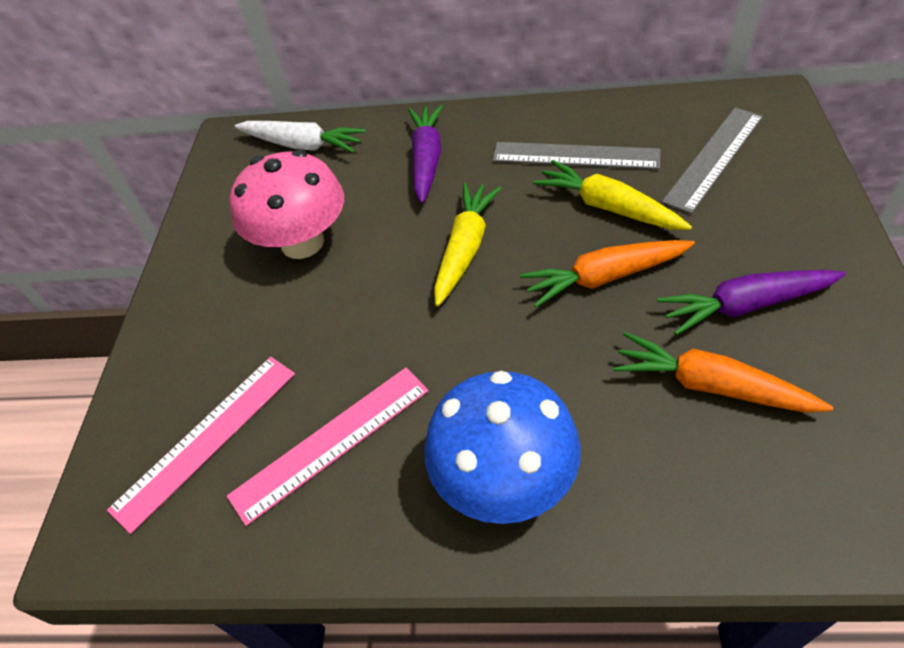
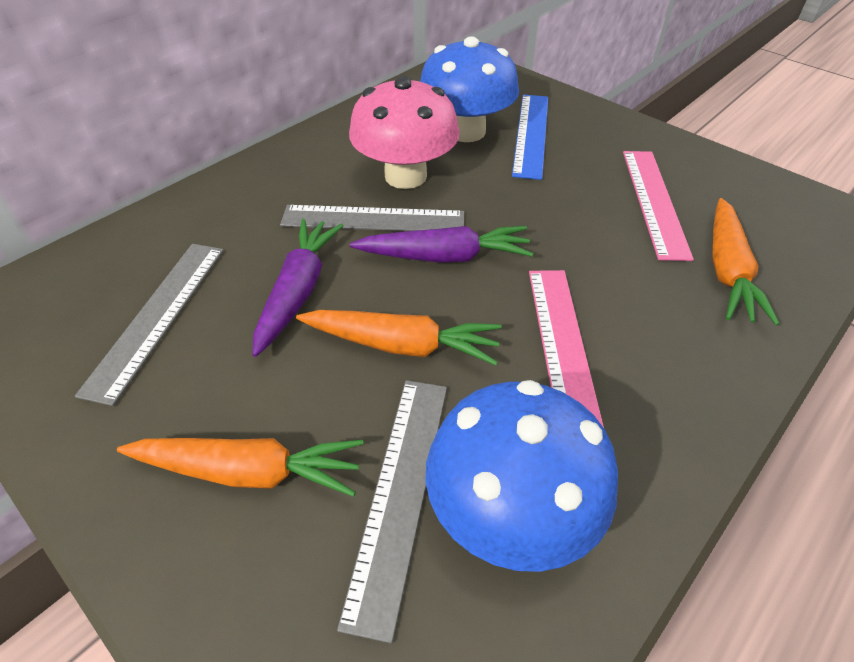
blue mushroom: [424,371,581,524] = 1 -> [420,36,519,142] [426,380,618,572] = 2
blue ruler: none = 0 -> [512,94,548,180] = 1
grey ruler: [493,142,660,169] [662,108,763,214] = 2 -> [75,244,224,406] [280,205,464,231] [337,380,447,643] = 3
orange carrot: [520,240,695,307] [613,332,833,413] = 2 -> [117,438,363,497] [296,310,502,365] [712,198,780,325] = 3
white carrot: [234,121,366,153] = 1 -> none = 0
yellow carrot: [434,183,501,307] [533,160,692,230] = 2 -> none = 0

